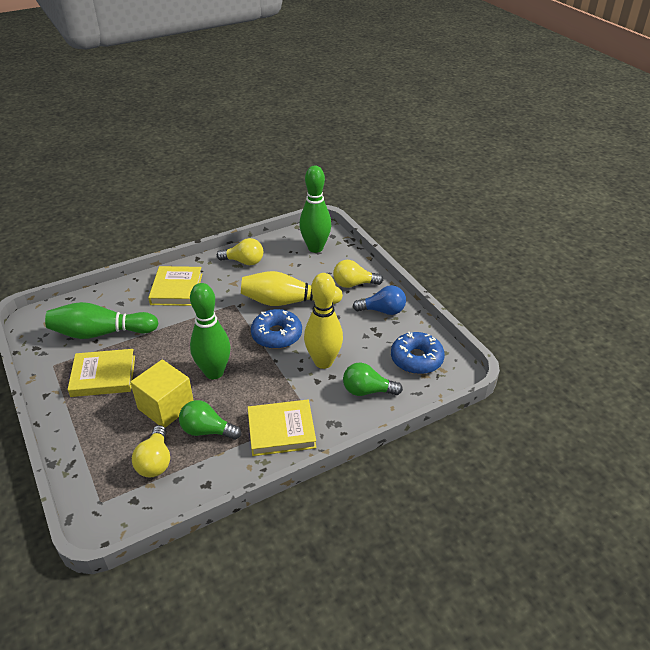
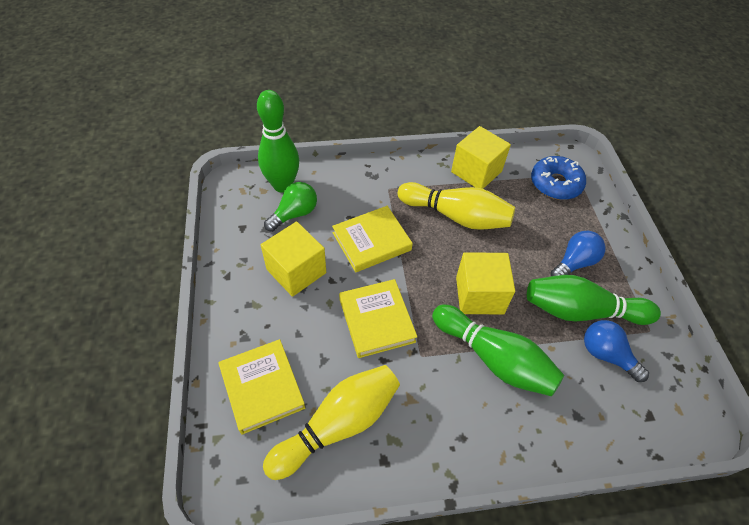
blue donut: [251,309,302,349] [391,332,445,374] = 2 -> [531,156,586,200] = 1
blue light bulb: [353,285,406,315] = 1 -> [550,231,606,276] [584,320,649,382] = 2
green light bulb: [179,400,241,440] [343,363,403,396] = 2 -> [264,182,317,232] = 1
yellow cube: [130,359,194,428] = 1 -> [261,221,326,297] [451,126,511,189] [456,252,515,314] = 3
yellow light bulb: [132,425,170,477] [217,238,263,265] [333,260,383,288] = 3 -> none = 0

